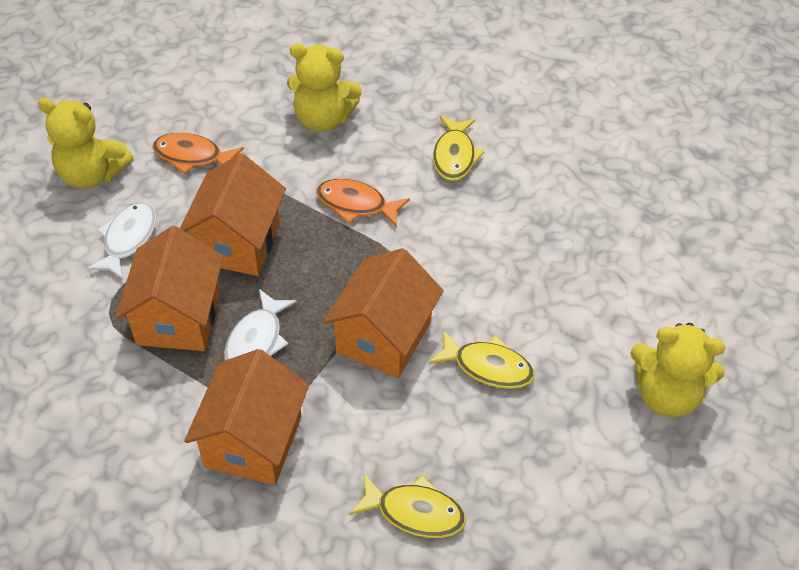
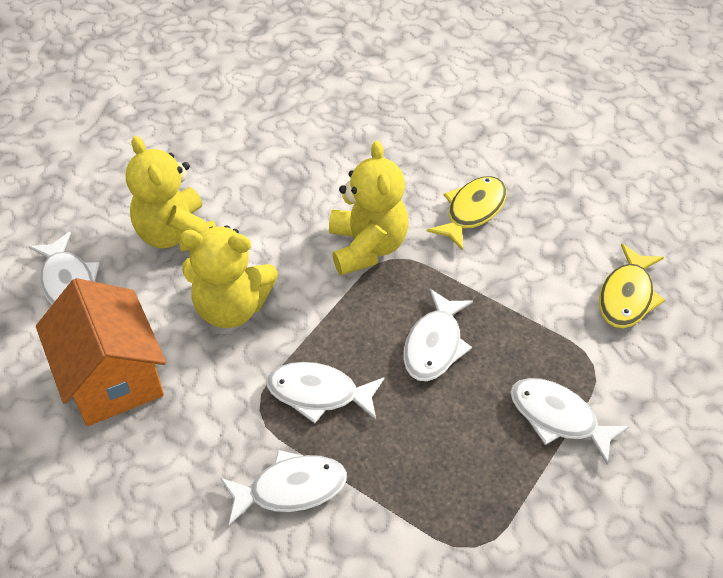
orange fish: [153,133,244,174] [316,179,410,227] = 2 -> none = 0
orange house: [115,226,224,351] [180,153,286,276] [184,349,309,485] [323,248,444,378] = 4 -> [36,278,166,426] = 1
white fish: [86,203,157,280] [224,289,297,360] = 2 -> [28,232,100,305] [220,450,347,526] [266,362,385,423] [403,289,473,381] [510,378,630,464] = 5
yellow fish: [349,473,466,538] [429,330,534,389] [433,116,485,181] = 3 -> [427,176,507,251] [599,243,665,328] = 2

